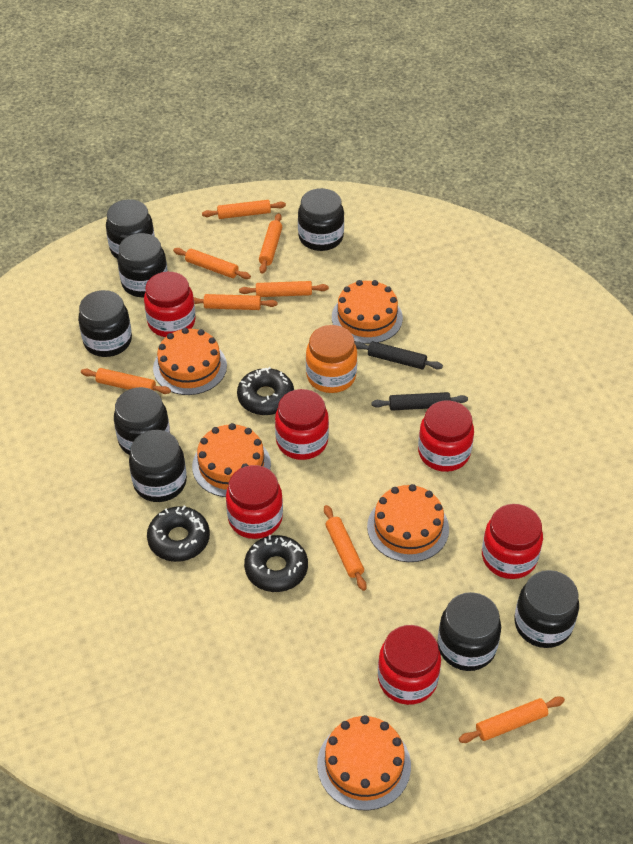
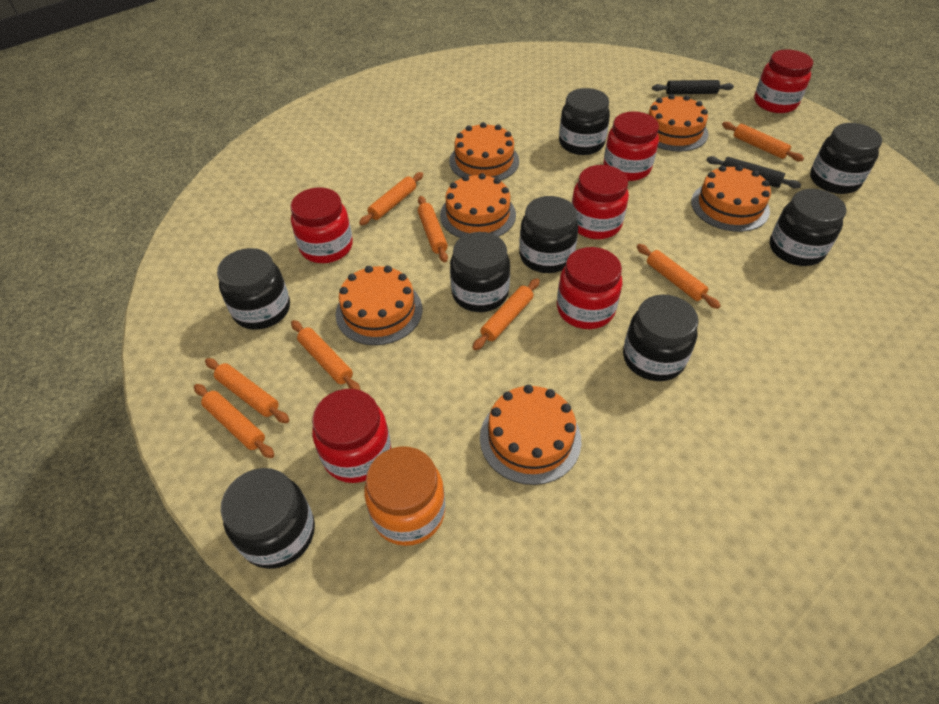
black donut: [147,506,210,562] [237,367,294,415] [244,535,308,592] = 3 -> none = 0
orange cake: [153,328,227,395] [192,423,271,497] [317,715,411,811] [332,280,403,344] [367,484,449,562] = 5 -> [336,266,422,345] [440,173,516,238] [449,122,519,180] [480,385,581,485] [648,94,709,152] [691,165,771,232] = 6

